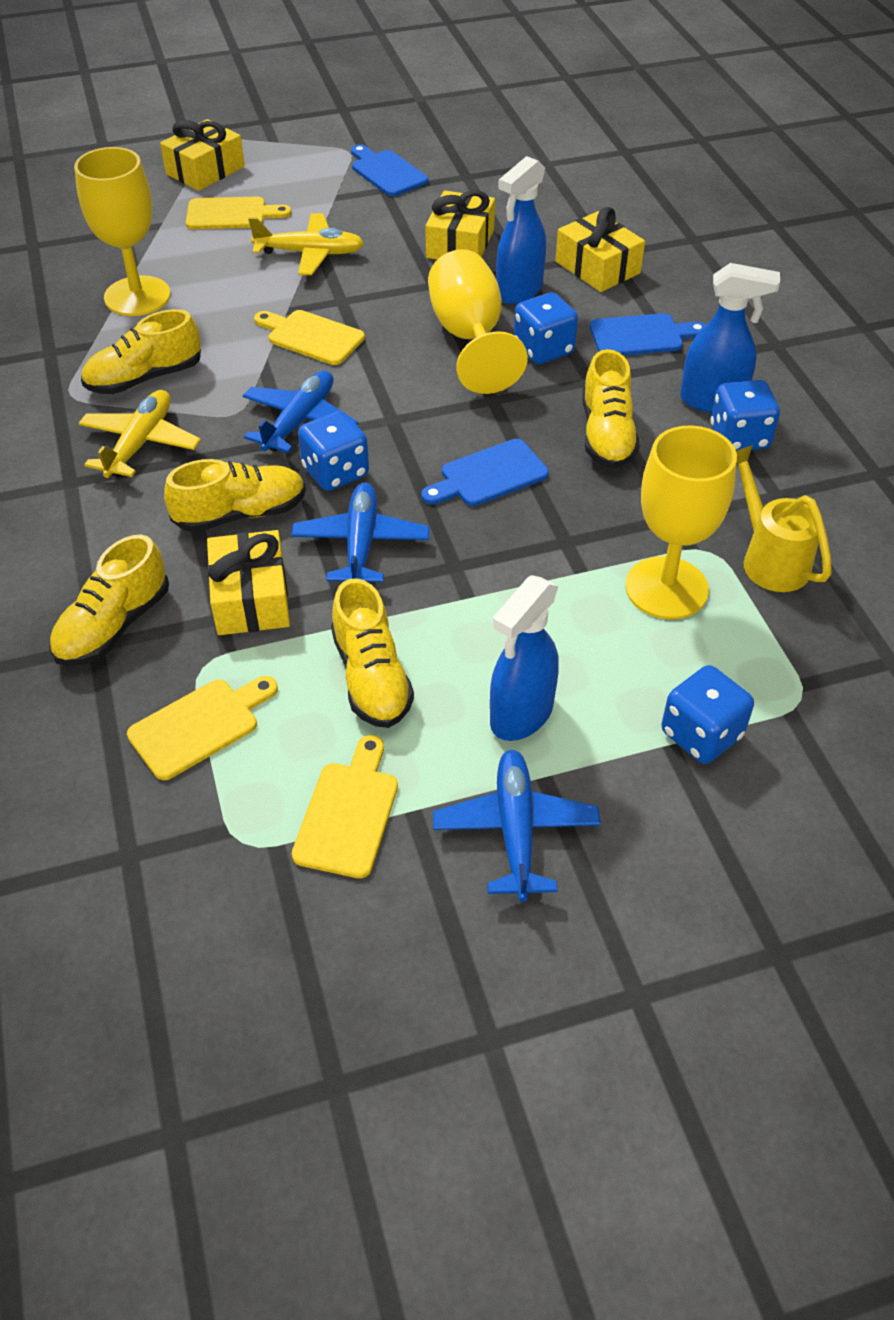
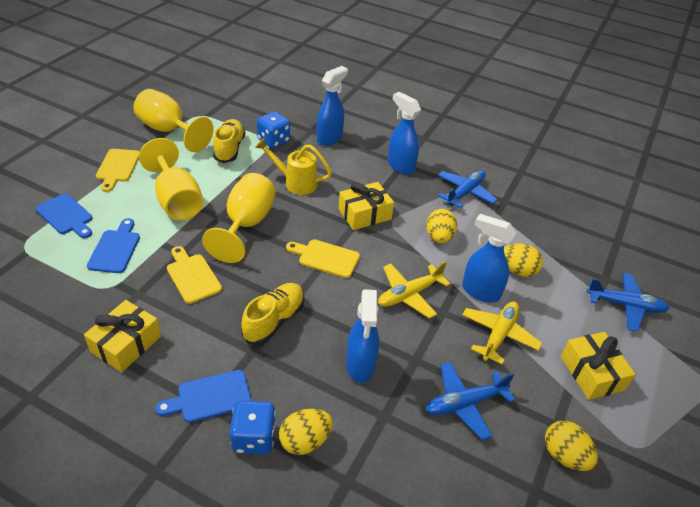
blue dice: [298,411,369,491] [514,292,578,364] [662,665,754,764] [710,380,780,451] = 4 -> [230,401,276,455] [257,112,290,148] = 2
blue spray bottle: [490,575,559,741] [496,156,546,304] [680,263,780,413] = 3 -> [317,66,348,146] [346,289,379,383] [388,92,421,174] [462,214,516,302] = 4
yellow cutting board: [127,676,278,780] [186,197,291,229] [254,310,365,365] [292,735,398,878] = 4 -> [96,149,140,192] [167,246,222,304] [286,239,360,278] = 3
yellow egg: none = 0 -> [279,409,333,455] [426,209,457,243] [504,243,543,277] [545,421,598,471] = 4
yellow gift: [160,119,245,191] [207,530,290,635] [425,190,495,260] [555,207,645,292] = 4 -> [84,300,161,372] [339,182,394,230] [561,332,636,400] = 3
yellow shoe: [49,535,169,666] [81,309,201,394] [164,459,306,532] [331,578,414,728] [582,349,640,469] = 5 -> [213,119,245,163] [241,283,305,345] = 2

